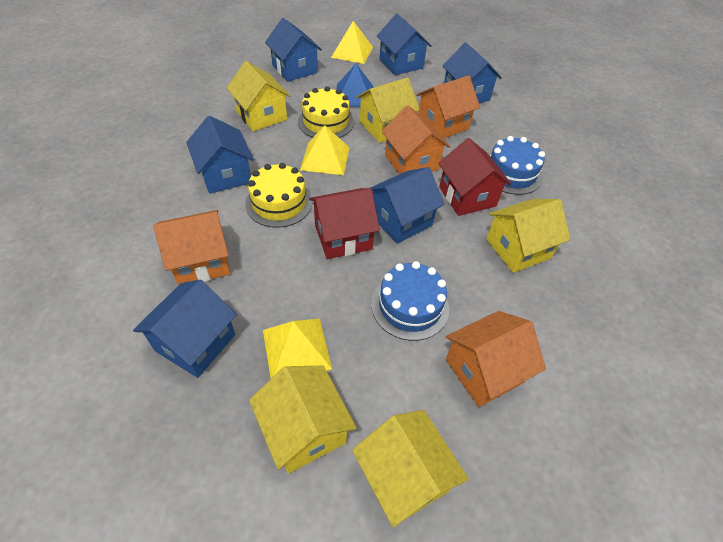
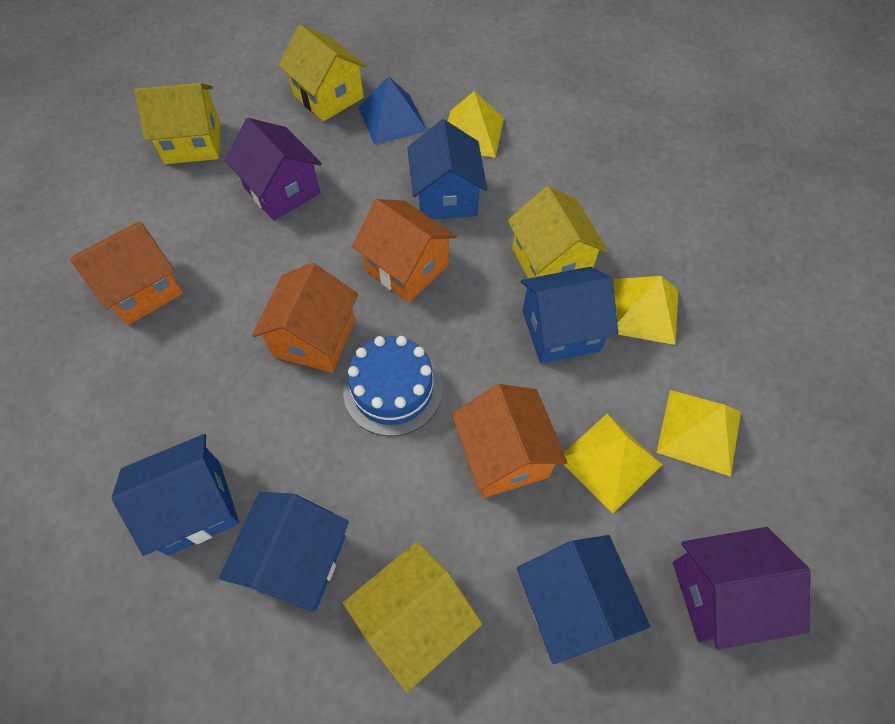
blue cake: [372,261,449,341] [490,136,545,195] = 2 -> [343,336,442,436] = 1
blue house: [133,280,237,378] [186,116,254,194] [265,18,322,82] [370,167,444,244] [377,14,431,75] [442,43,502,103] = 6 -> [112,434,239,556] [219,492,349,612] [407,119,487,220] [517,535,650,664] [521,267,618,364] = 5
purple house: none = 0 -> [225,118,322,221] [673,527,811,650] = 2
red house: [309,188,380,259] [438,138,512,216] = 2 -> none = 0
yellow cake: [245,163,312,228] [298,86,354,138] = 2 -> none = 0
yellow house: [227,61,290,131] [249,366,357,474] [352,410,469,527] [356,77,420,143] [486,199,570,273] = 5 -> [134,83,220,164] [278,24,367,121] [343,542,482,693] [508,186,608,278] = 4
yellow pyramid: [263,319,332,378] [300,125,350,175] [331,21,373,64] = 3 -> [448,91,504,157] [563,414,662,513] [613,276,679,345] [656,390,741,477] = 4

